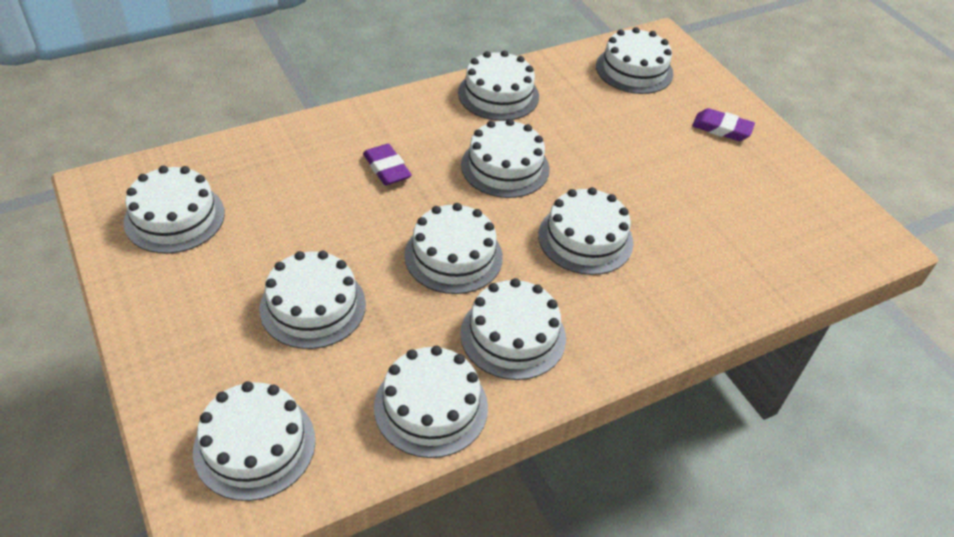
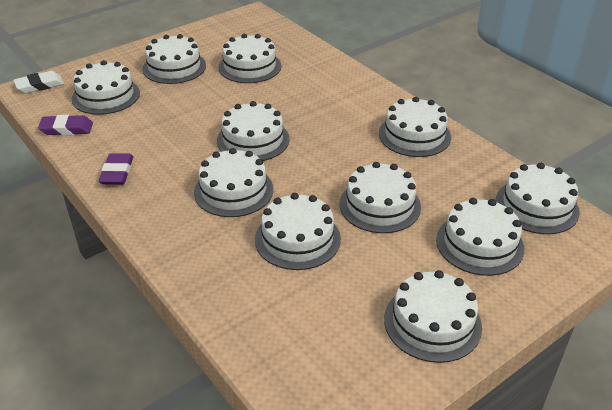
white cake: [124,166,225,254] [193,381,316,501] [259,251,366,349] [374,345,488,458] [404,203,503,294] [458,50,539,121] [460,278,566,380] [461,119,550,198] [538,187,633,275] [596,27,673,94] = 10 -> [72,60,140,115] [143,34,206,84] [194,148,273,217] [217,101,289,161] [218,34,281,83] [255,193,341,270] [339,162,421,233] [379,97,451,157] [384,270,482,363] [436,198,524,276] [496,163,580,234] = 11
white eraser: none = 0 -> [13,71,64,93] = 1

